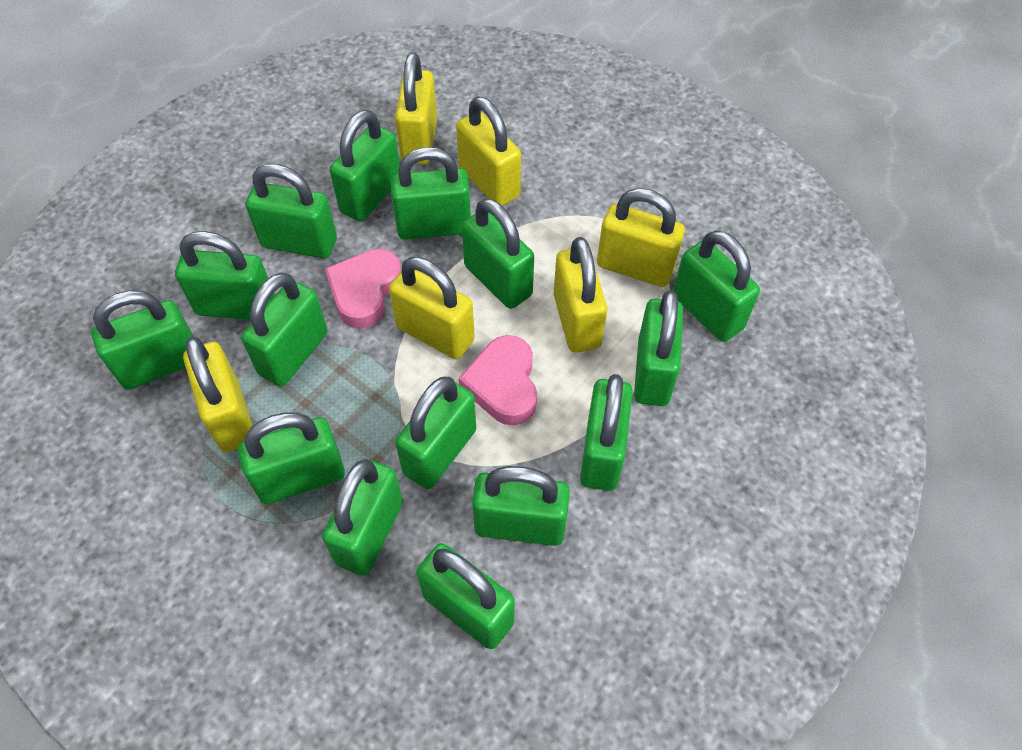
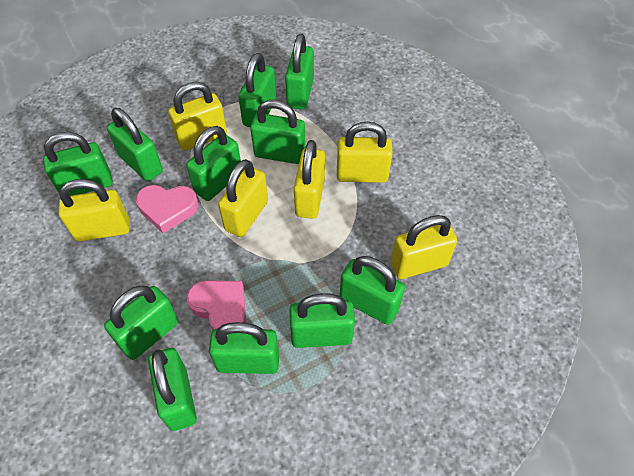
green padlock: [91,290,194,389] [175,231,275,320] [238,412,345,504] [241,273,328,386] [246,164,337,258] [322,459,403,576] [330,110,400,222] [390,147,471,240] [395,377,476,489] [416,543,515,649] [462,198,534,309] [472,466,570,546] [580,374,633,491] [634,290,683,406] [673,230,760,342] = 15 -> [43,132,113,196] [104,286,178,360] [107,108,163,181] [148,348,197,431] [186,126,241,201] [209,322,279,374] [238,53,276,127] [250,100,306,164] [285,34,314,110] [289,293,355,348] [340,256,405,325] = 11

